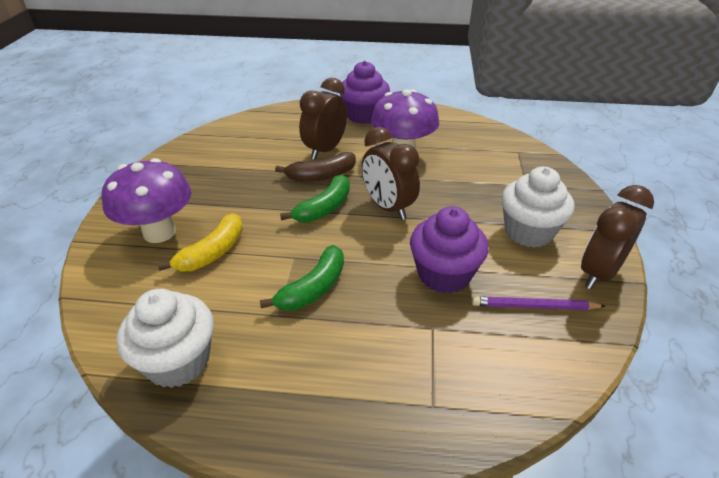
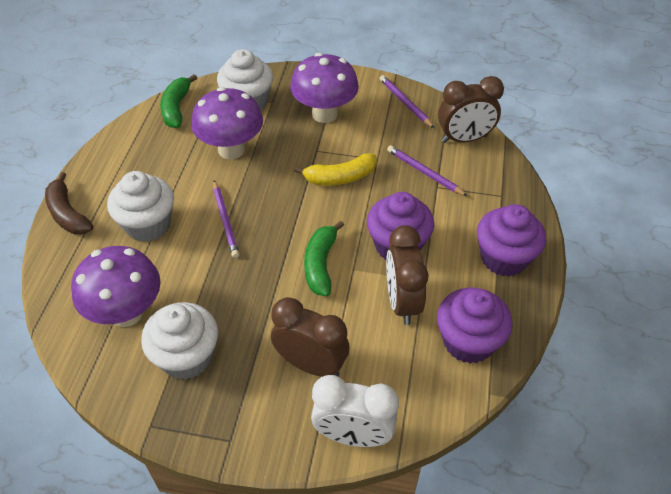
purple cupcake: [340,61,390,124] [410,206,489,294] = 2 -> [367,192,434,260] [437,288,513,364] [477,204,546,277] = 3
purple mushroom: [101,158,192,243] [371,89,439,149] = 2 -> [71,246,161,327] [191,87,263,159] [290,53,359,123] = 3
purple pencil: [472,296,605,310] = 1 -> [213,181,240,258] [379,75,434,128] [387,145,467,196] = 3
white clock: none = 0 -> [311,375,399,447] = 1
white cupcake: [116,289,214,388] [501,167,575,248] = 2 -> [107,171,174,242] [141,302,218,379] [217,49,273,110] = 3

